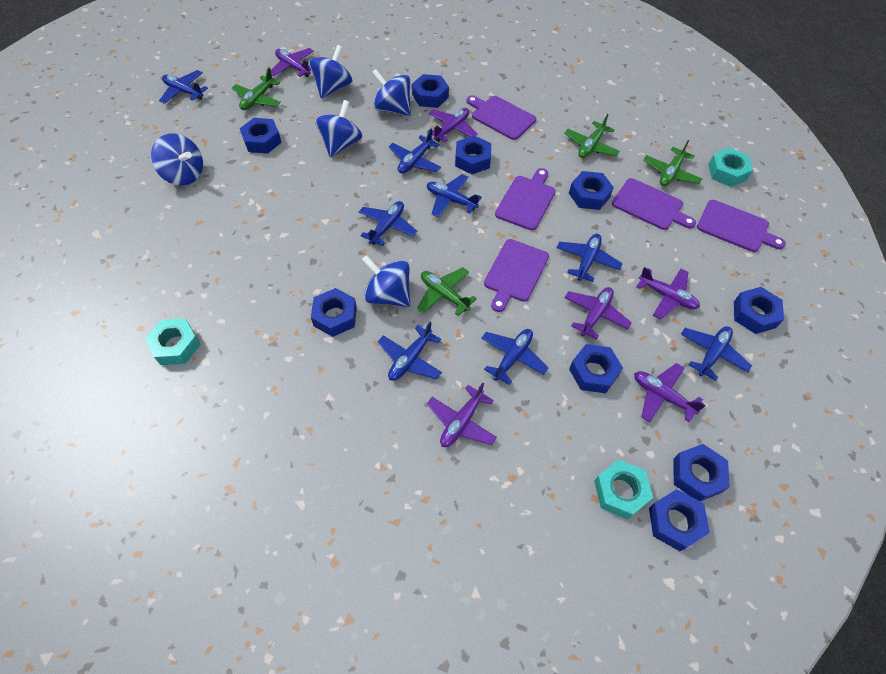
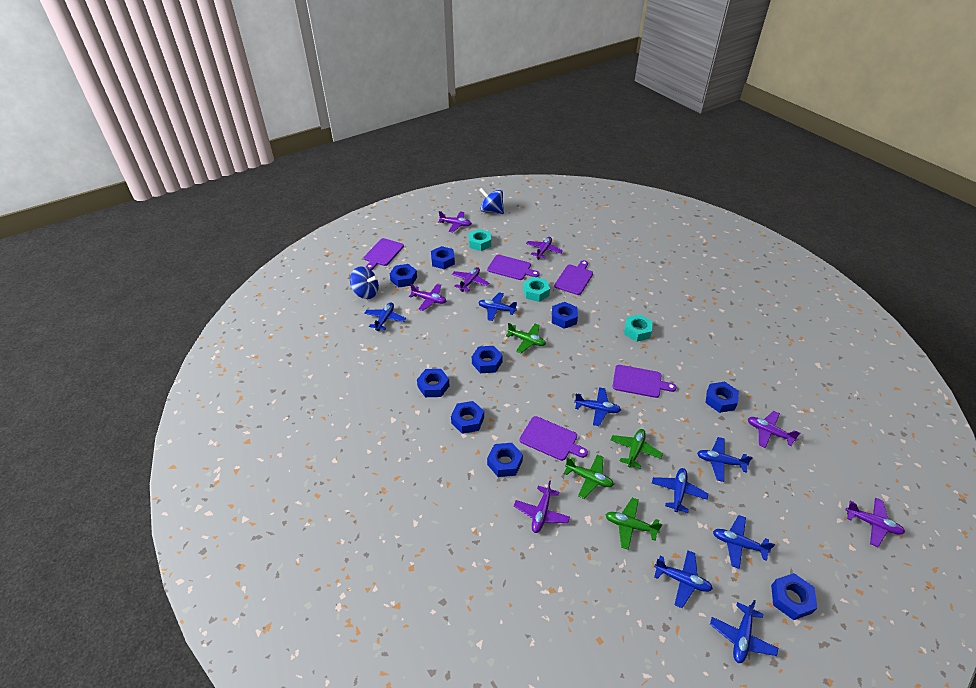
blue spinning top: [151,133,203,186] [309,45,352,98] [315,100,362,158] [362,255,410,307] [372,69,411,116] = 5 -> [350,266,379,299] [479,188,504,214] = 2
purple plane: [271,48,314,77] [427,108,478,142] [427,383,497,447] [564,287,632,339] [634,363,706,422] [637,267,700,319] = 6 -> [409,284,446,311] [438,211,472,232] [452,267,489,292] [514,480,570,533] [526,237,563,260] [748,411,800,448] [845,498,905,547] = 7

